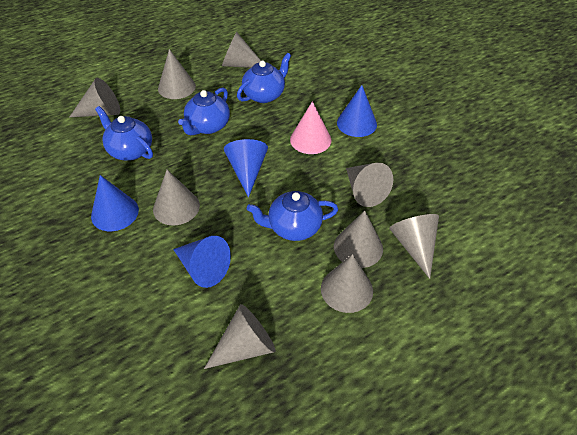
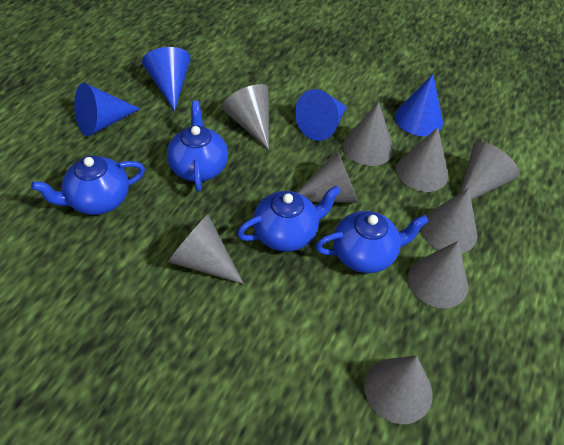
pink cone: [290,101,331,154] = 1 -> none = 0

